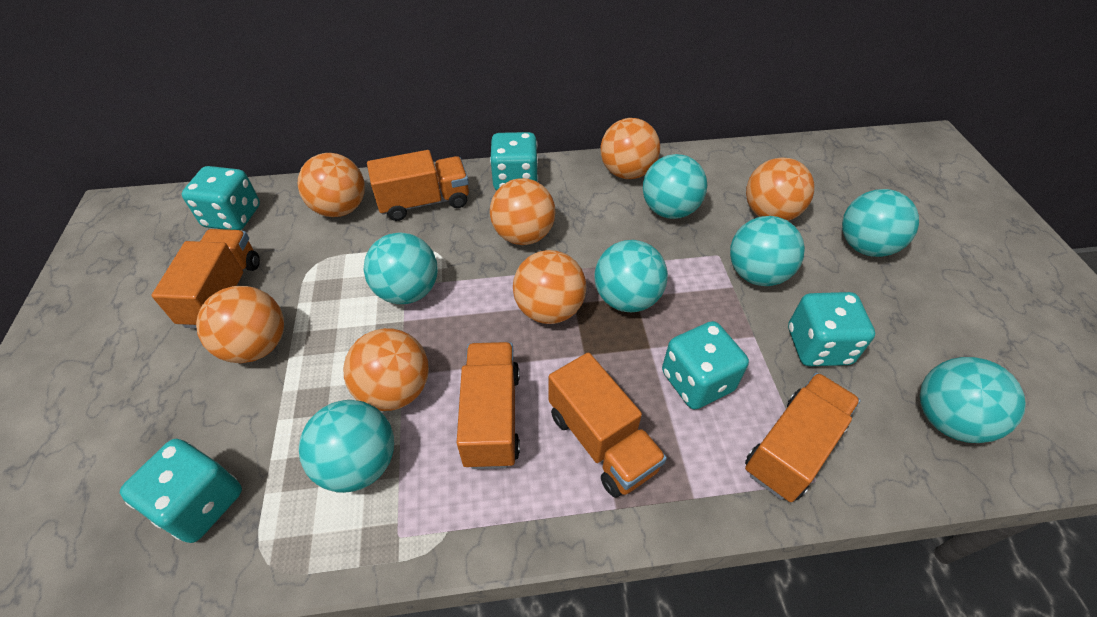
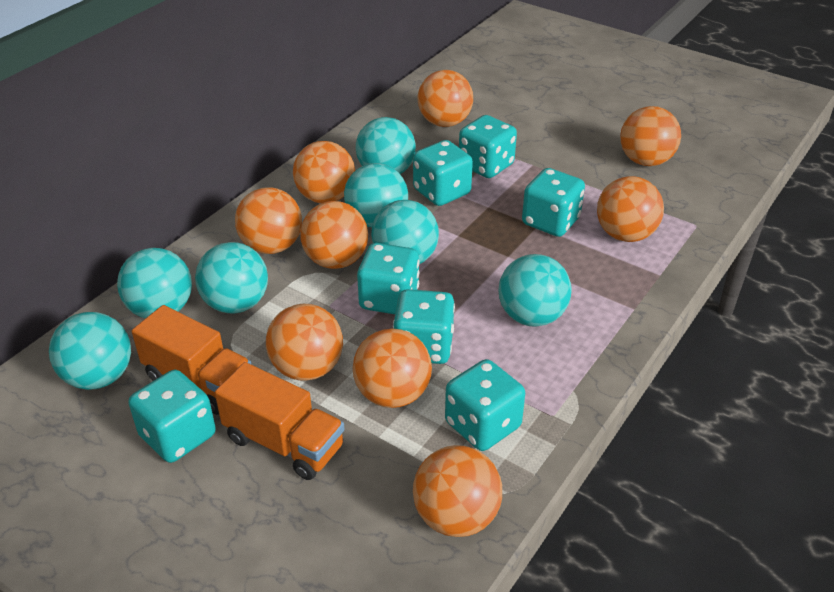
orange ball: [196,286,284,363] [298,153,365,217] [344,328,429,411] [490,178,556,245] [513,250,586,324] [601,118,660,179] [746,157,815,221] = 7 -> [235,187,302,254] [266,304,343,381] [293,141,355,203] [300,201,368,269] [353,329,432,408] [413,445,502,537] [418,70,473,127] [597,176,664,242] [620,106,681,166] = 9
orange truck: [151,229,260,328] [367,150,469,221] [457,342,520,469] [549,352,667,498] [745,373,861,502] = 5 -> [132,305,252,415] [215,362,345,480] = 2
turquoise dice: [120,439,242,543] [182,166,260,230] [490,132,538,191] [662,321,749,410] [788,292,875,366] = 5 -> [128,370,216,463] [357,243,419,314] [393,289,455,364] [413,140,473,206] [445,359,525,451] [459,115,517,178] [522,168,585,237] = 7

